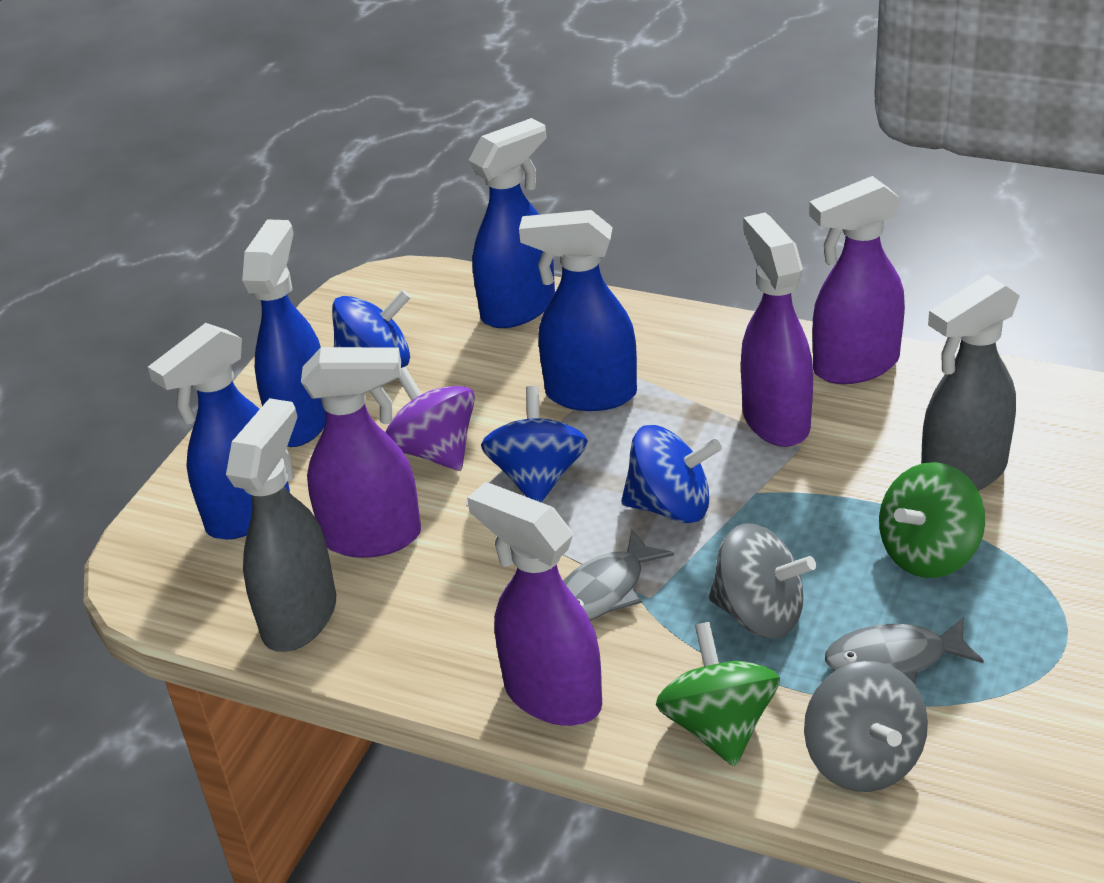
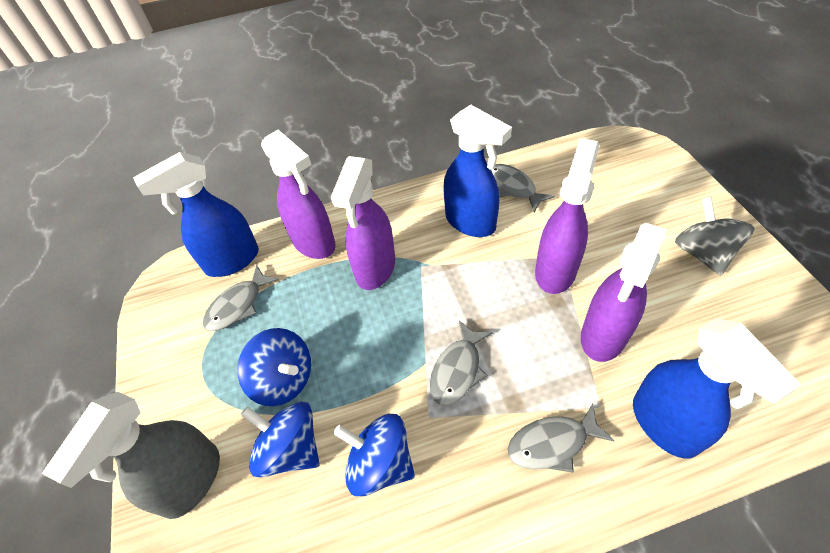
blue spray bottle: [148,323,290,540] [242,219,326,447] [469,118,555,328] [519,210,637,411] = 4 -> [133,152,259,277] [443,105,512,237] [633,318,801,459] = 3
green spinning top: [656,622,780,767] [879,462,985,578] = 2 -> none = 0
grey fish: [563,529,674,620] [825,617,984,685] = 2 -> [203,265,279,331] [430,321,493,406] [490,164,555,212] [508,403,615,472] = 4
grey spinning top: [709,523,816,639] [804,661,928,792] = 2 -> [675,197,755,276] = 1
grey spray bottle: [226,398,336,652] [921,275,1020,491] = 2 -> [42,392,220,519] = 1
purple spinning top: [385,367,475,471] = 1 -> none = 0

